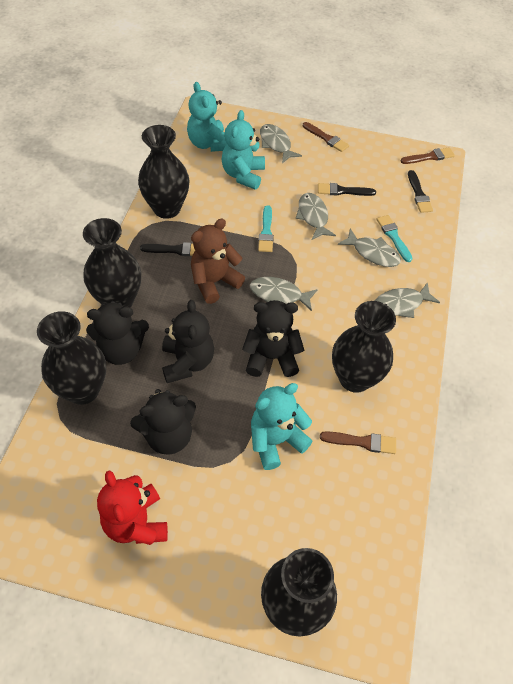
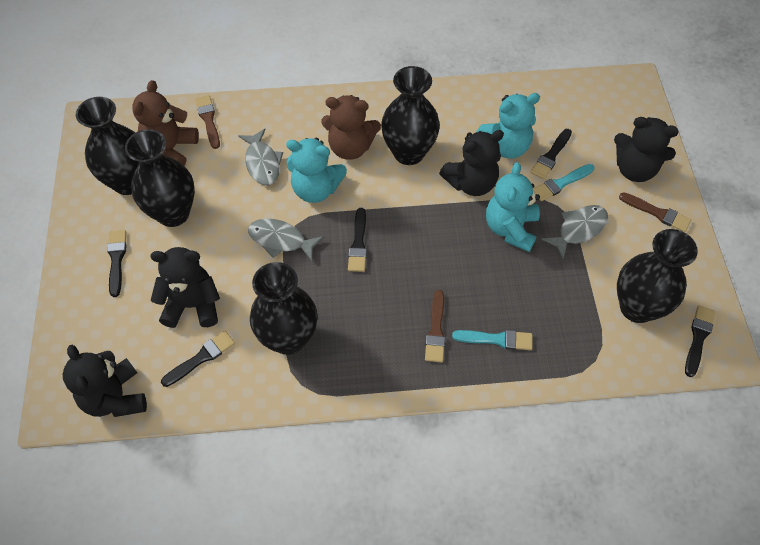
black brush: [140,242,195,256] [318,183,376,196] [408,170,433,213] = 3 -> [107,230,126,297] [161,331,235,387] [348,208,367,272] [530,129,572,179] [685,306,715,377] = 5
brown teddy bear: [191,219,245,304] = 1 -> [132,80,199,166] [321,95,381,160] = 2
grey fish: [250,277,318,311] [260,124,302,163] [296,193,336,240] [338,229,401,267] [375,282,440,318] = 5 -> [238,129,283,185] [248,219,324,261] [541,205,608,259] = 3
red teddy bear: [97,470,168,545] = 1 -> none = 0

